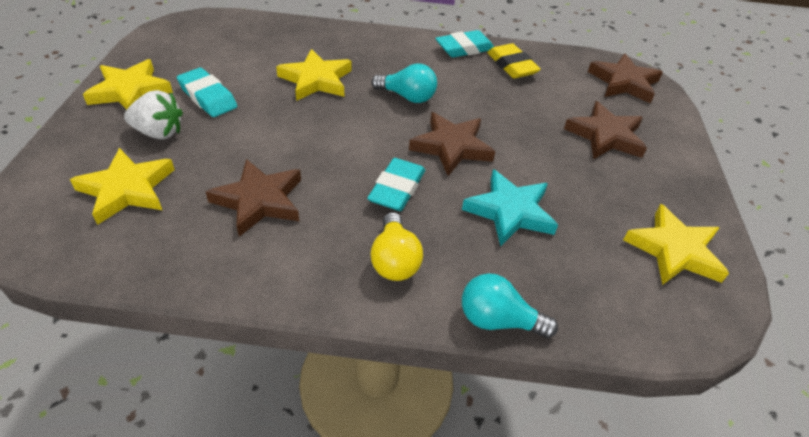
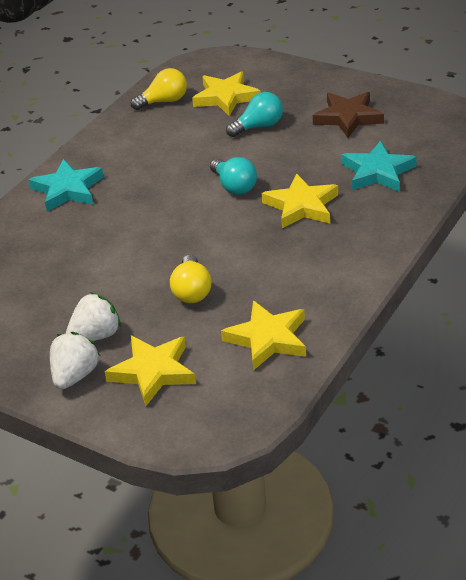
brown star: [206,159,301,237] [409,112,495,176] [564,101,647,159] [588,54,663,104] = 4 -> [313,92,384,138] = 1
turquoise eraser: [177,68,237,117] [367,158,425,211] [435,30,494,58] = 3 -> none = 0
turquoise star: [462,169,558,246] = 1 -> [28,159,104,212] [341,141,417,192] = 2
white strawberry: [124,90,183,139] = 1 -> [50,332,100,389] [66,292,121,341] = 2
yellow eraser: [487,43,541,79] = 1 -> none = 0
yellow light bulb: [370,212,423,281] = 1 -> [131,68,187,110] [170,255,211,303] = 2

